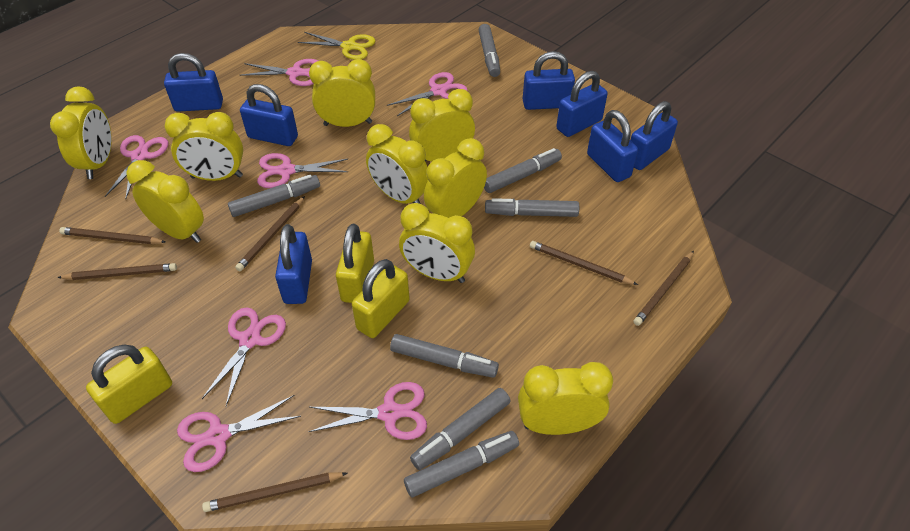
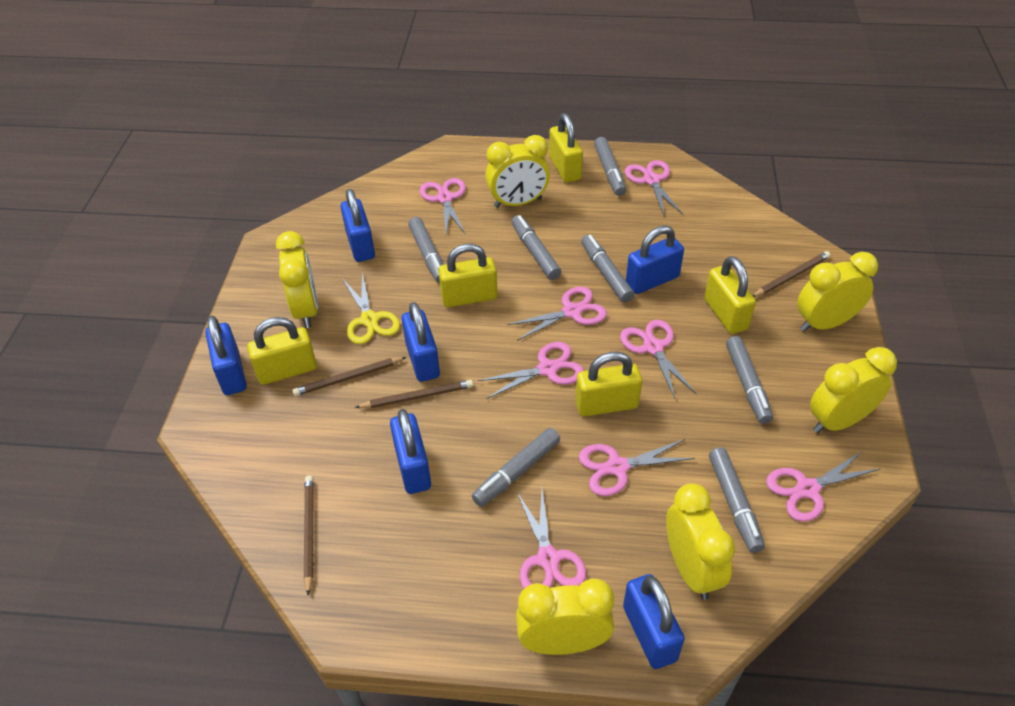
blue padlock: [164,53,223,112] [240,84,298,146] [275,224,312,304] [523,51,575,110] [556,71,608,137] [587,110,638,182] [630,101,678,170] = 7 -> [205,316,247,395] [341,189,375,262] [390,409,431,494] [402,302,440,382] [623,574,685,669] [626,225,684,294] = 6
brown pencil: [57,263,177,280] [59,227,165,244] [202,472,347,512] [235,196,305,271] [530,241,638,285] [633,251,694,326] = 6 -> [292,357,406,396] [304,475,314,596] [355,380,473,408] [753,251,830,297] = 4
pink scissors: [105,135,168,199] [177,395,301,472] [202,308,286,406] [240,59,318,86] [257,153,348,188] [308,382,427,440] [387,72,468,116] = 7 -> [420,178,466,235] [478,342,584,399] [507,287,607,341] [517,490,586,588] [579,439,695,496] [620,320,697,400] [625,160,683,216] [766,450,880,522] = 8
yellow clock: [50,86,112,179] [126,160,204,243] [164,112,243,181] [309,59,375,127] [366,124,428,204] [399,203,475,283] [409,89,475,162] [424,138,487,218] [518,362,613,435] = 9 -> [276,231,318,328] [485,135,550,208] [516,579,614,655] [666,483,735,600] [797,252,878,332] [810,347,897,433] = 6
yellow padlock: [86,345,172,424] [336,224,374,303] [352,259,410,338] = 3 -> [247,317,317,385] [438,244,498,307] [549,113,583,183] [575,352,642,417] [704,256,756,334] = 5

